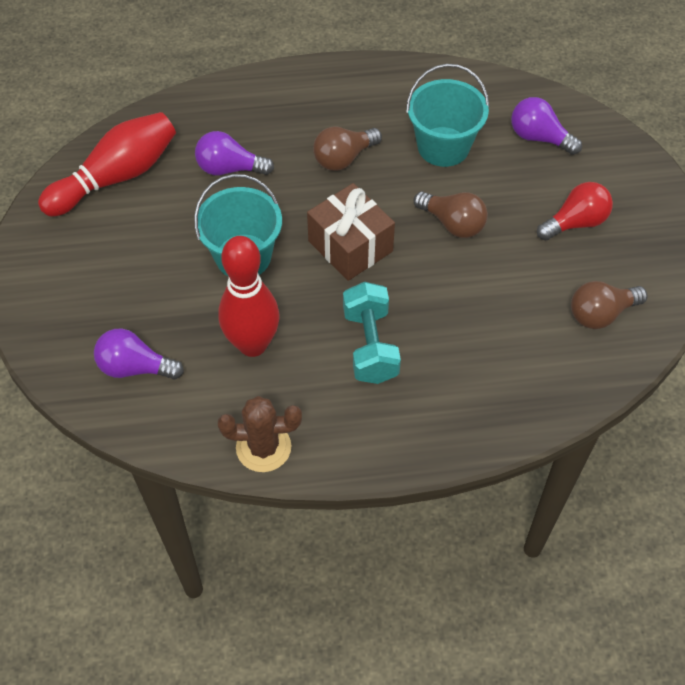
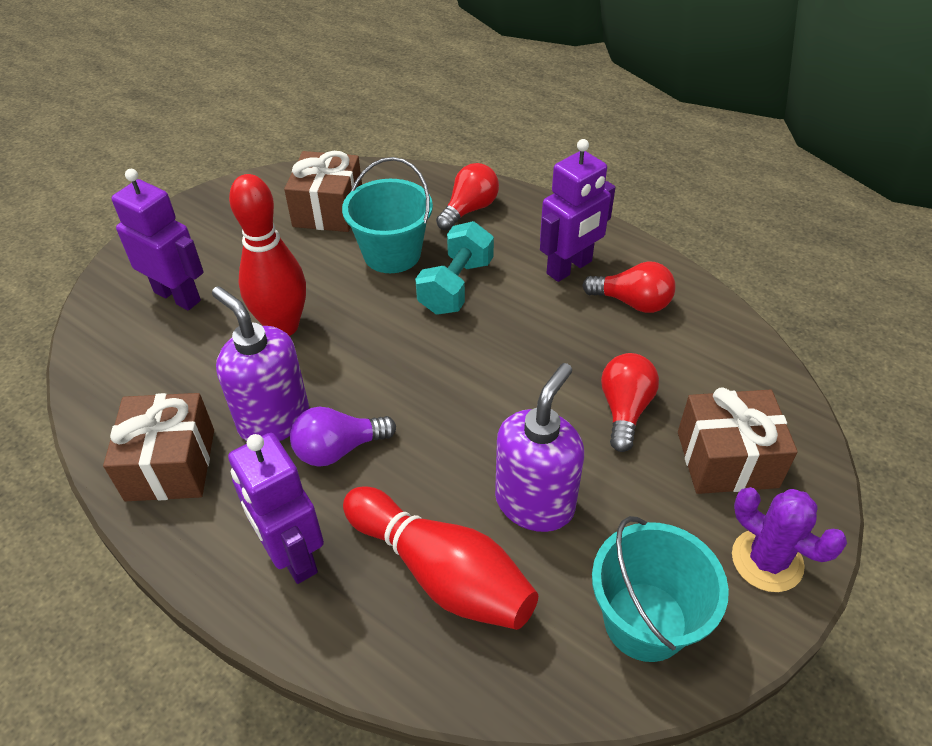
brown cactus: [218,396,302,472] = 1 -> none = 0
brown gift: [307,183,395,281] = 1 -> [103,393,214,501] [284,151,362,232] [678,387,798,494] = 3
brown light bulb: [313,127,382,171] [414,191,488,238] [571,281,648,329] = 3 -> none = 0
purple cactus: none = 0 -> [732,487,847,592] = 1
purple light bulb: [94,329,184,379] [195,131,274,176] [511,97,582,155] = 3 -> [290,407,396,467] = 1
purple robot: none = 0 -> [112,169,204,311] [228,433,324,584] [540,139,616,282] = 3
purple soap dispenser: none = 0 -> [212,286,309,441] [495,363,584,532] = 2
red light bulb: [537,182,613,241] = 1 -> [436,163,499,231] [582,261,676,313] [601,353,659,452] = 3

